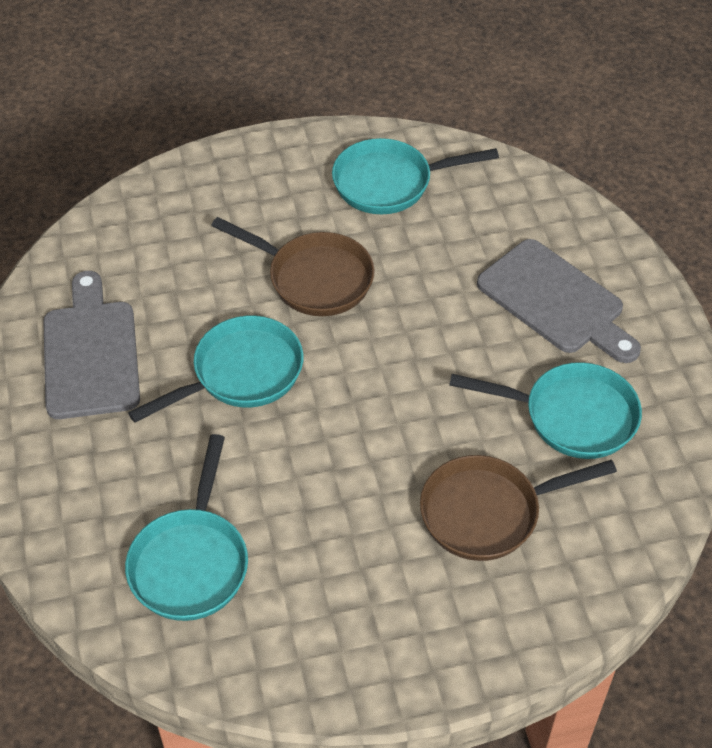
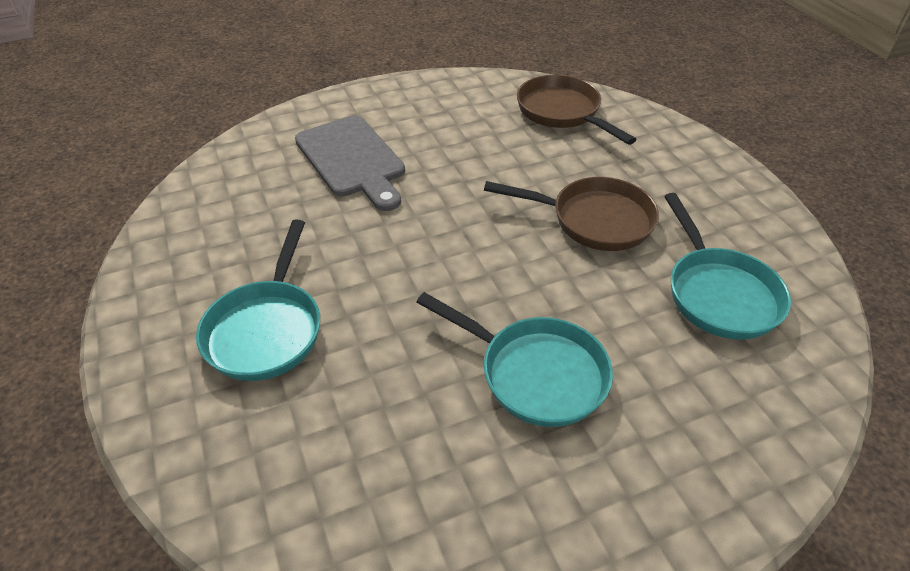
grey cutting board: [43,271,140,419] [477,239,641,363] = 2 -> [295,115,405,211] = 1
turquoise pan: [125,434,248,621] [128,316,304,423] [332,138,499,214] [449,362,642,459] = 4 -> [196,220,320,381] [416,292,613,427] [664,193,791,340] = 3

